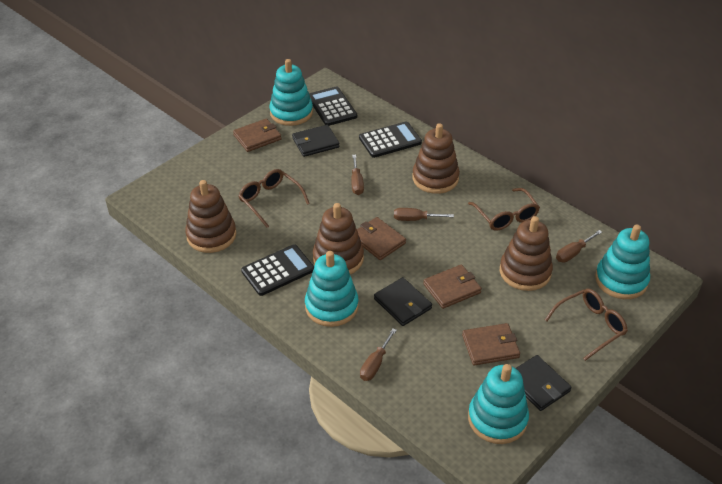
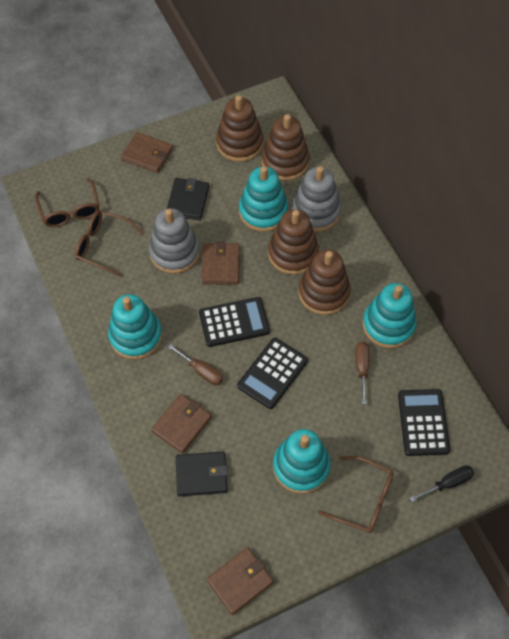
black screwdriver: none = 0 -> [410,466,474,502] = 1
black wallet: [292,125,339,157] [374,277,432,326] [516,355,572,411] = 3 -> [167,178,209,220] [176,451,228,496] = 2
brown screwdriver: [351,155,364,195] [360,328,397,381] [394,208,454,221] [556,230,602,262] = 4 -> [168,344,223,385] [355,342,369,404] = 2
grey stacking toy: none = 0 -> [149,208,200,274] [291,166,341,232] = 2

